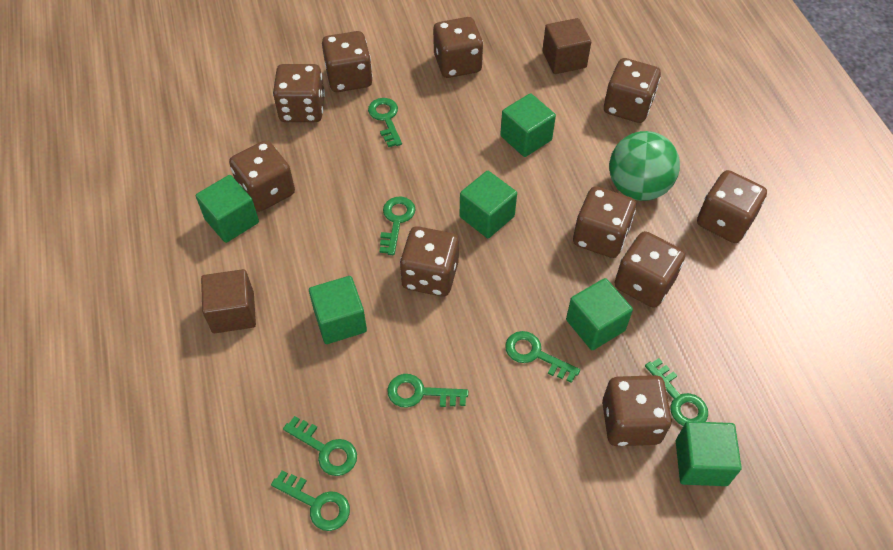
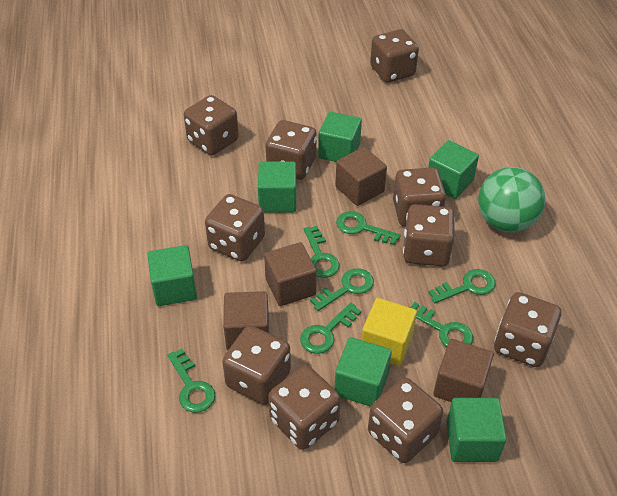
brown cube: [201,269,256,333] [542,18,591,74] = 2 -> [223,291,269,351] [264,242,317,306] [335,147,387,206] [433,339,494,402] = 4
yellow cube: none = 0 -> [362,298,417,366] = 1

